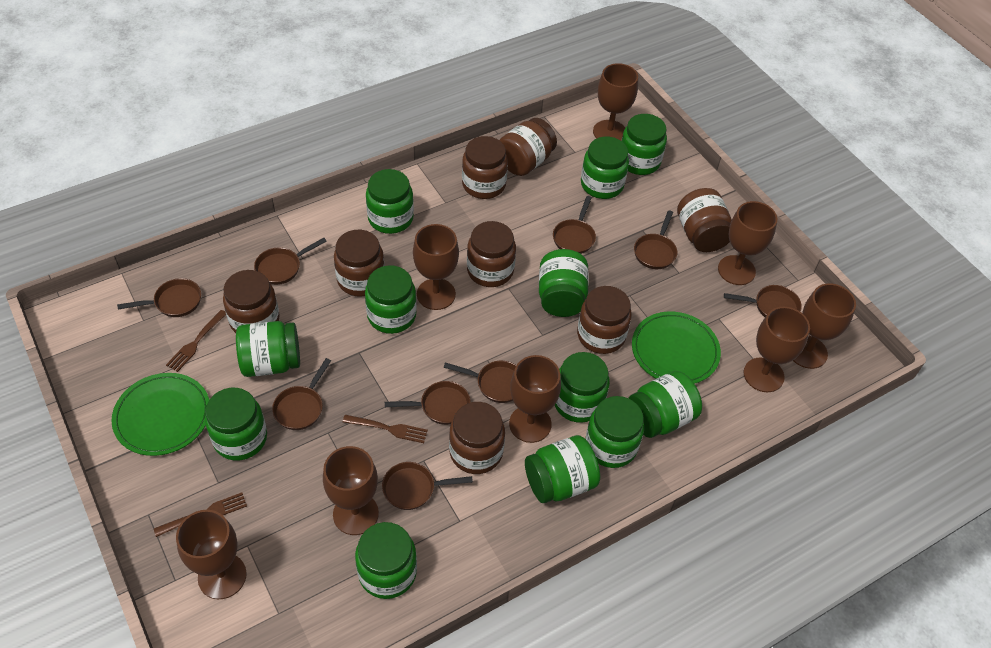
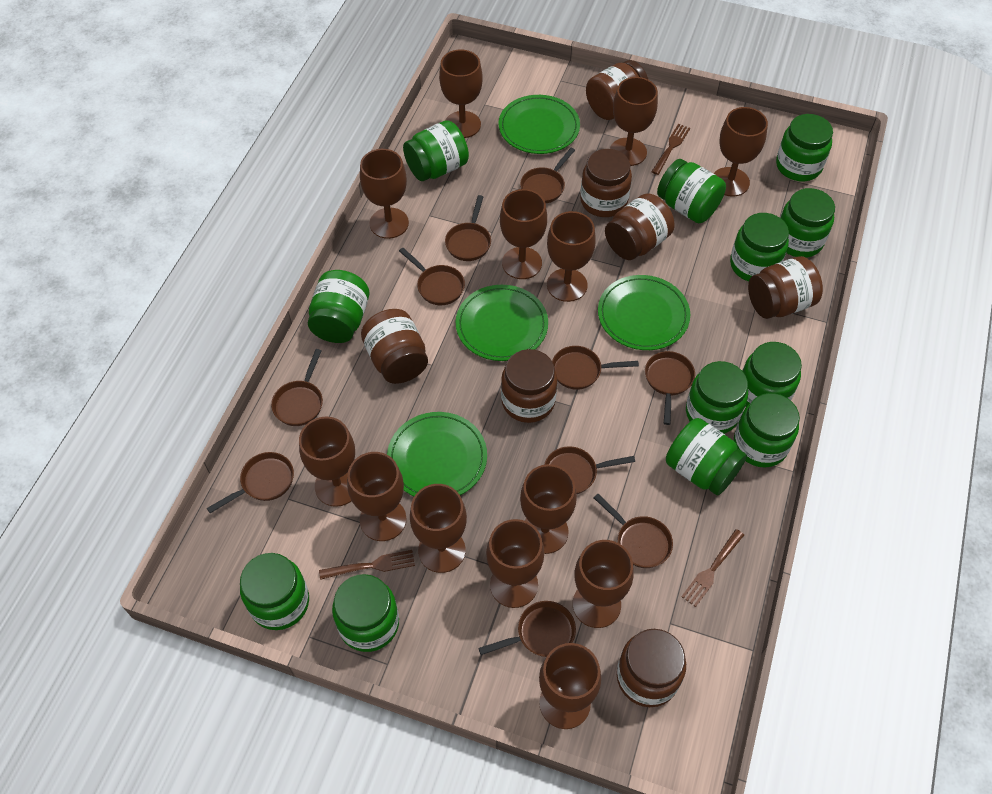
brown goblet: [176,510,247,599] [323,446,379,535] [413,224,459,310] [509,355,561,443] [593,63,638,141] [718,201,777,285] [743,307,810,392] [793,283,856,369] = 8 -> [299,417,355,507] [347,452,406,541] [360,149,409,239] [410,484,467,573] [439,50,483,138] [486,519,544,608] [500,189,547,279] [520,464,577,554] [539,643,601,729] [547,211,596,302] [573,540,634,628] [610,77,658,166] [714,107,768,197] = 13
brown jar: [223,270,280,333] [334,230,385,297] [449,402,505,474] [462,136,508,199] [467,221,516,287] [499,118,557,176] [577,286,632,354] [677,188,732,252] = 8 -> [361,309,428,384] [501,349,557,423] [580,149,632,217] [586,60,648,120] [605,193,674,260] [617,629,686,707] [748,256,823,319] = 7
brown pan: [117,278,201,317] [254,238,327,285] [272,358,331,430] [382,462,473,510] [385,381,471,425] [444,361,516,403] [553,196,596,254] [634,210,677,269] [724,285,802,317] = 9 -> [207,452,294,513] [271,349,323,426] [399,248,465,305] [445,195,491,261] [478,601,576,657] [520,148,575,203] [544,446,635,494] [552,346,639,390] [594,494,673,568] [645,351,695,425] = 10
green plate: [111,373,209,456] [632,312,721,384] = 2 -> [387,412,487,496] [456,285,548,361] [499,95,580,154] [598,275,690,350] = 4

